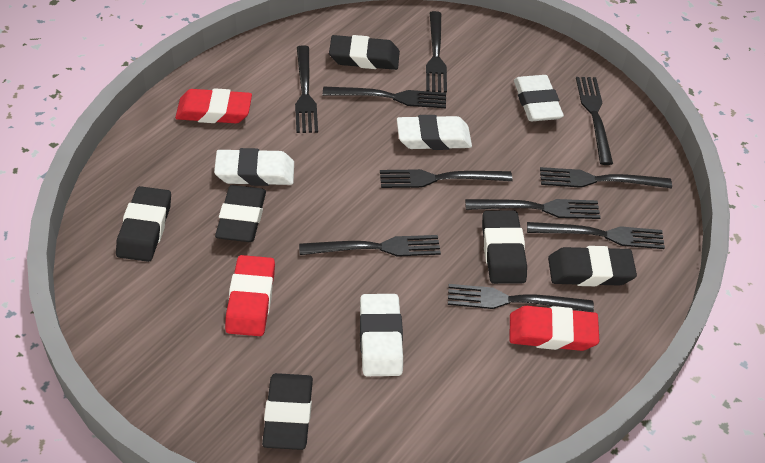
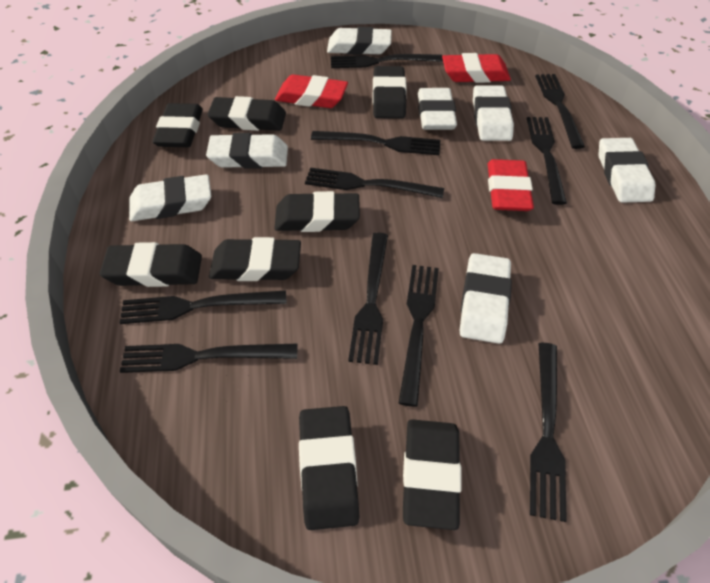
black eraser: [116,186,171,262] [215,185,266,242] [262,373,313,450] [329,35,400,70] [482,210,527,284] [548,246,637,286] = 6 -> [100,242,202,287] [152,103,203,147] [207,96,286,131] [209,237,301,281] [274,191,360,232] [299,406,359,530] [373,66,407,119] [403,419,462,530] = 8
white eraser: [214,148,294,186] [360,294,403,376] [397,115,472,150] [514,75,564,121] = 4 -> [129,174,211,221] [206,133,288,169] [327,27,392,55] [418,88,457,130] [460,253,512,344] [473,85,514,141] [599,138,655,203] = 7

